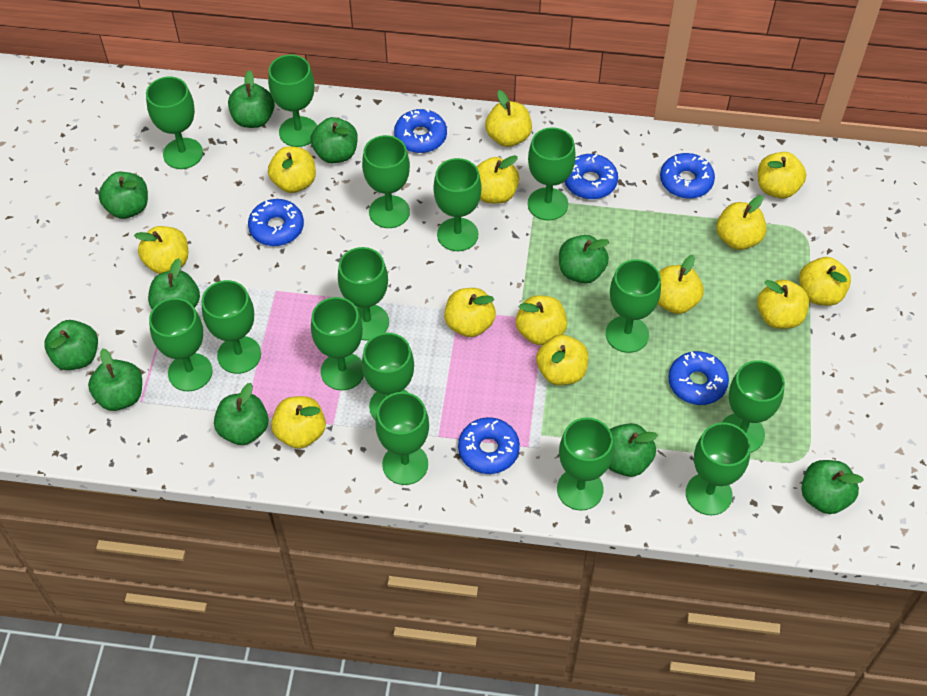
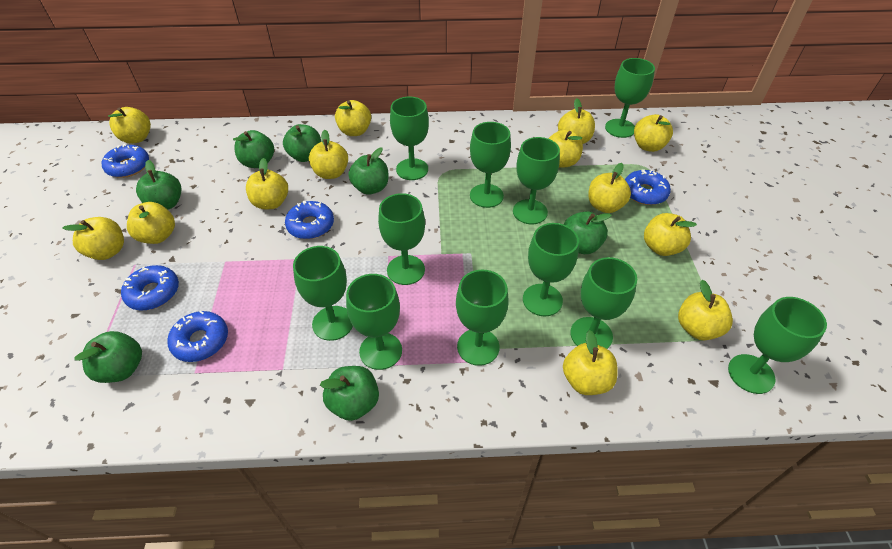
blue donut: [248,199,304,246] [394,109,447,153] [458,417,520,474] [564,154,618,199] [660,153,715,199] [668,351,729,405] = 6 -> [102,144,149,178] [121,265,179,310] [167,310,228,362] [285,201,334,239] [625,169,671,205] = 5
green apple: [44,320,98,370] [88,348,142,411] [98,172,148,219] [148,258,200,309] [214,383,269,445] [228,70,275,128] [311,117,358,163] [559,235,610,283] [608,423,658,477] [801,460,864,514] = 10 -> [74,331,142,383] [136,160,182,210] [233,130,274,168] [283,124,321,162] [320,366,379,421] [348,148,389,195] [564,211,611,254] = 7
green goblet: [146,77,203,169] [149,298,212,391] [202,280,261,374] [268,55,317,147] [311,297,364,390] [338,247,389,341] [362,135,410,228] [362,333,414,420] [375,392,429,485] [433,158,481,251] [528,127,576,221] [557,417,614,511] [606,259,661,353] [686,422,751,515] [722,360,785,453] = 15 -> [293,246,353,341] [346,274,402,370] [378,193,425,285] [390,97,429,180] [456,269,508,366] [470,122,511,208] [513,137,560,224] [523,223,579,316] [570,257,637,349] [605,58,655,138] [728,297,827,394] = 11

